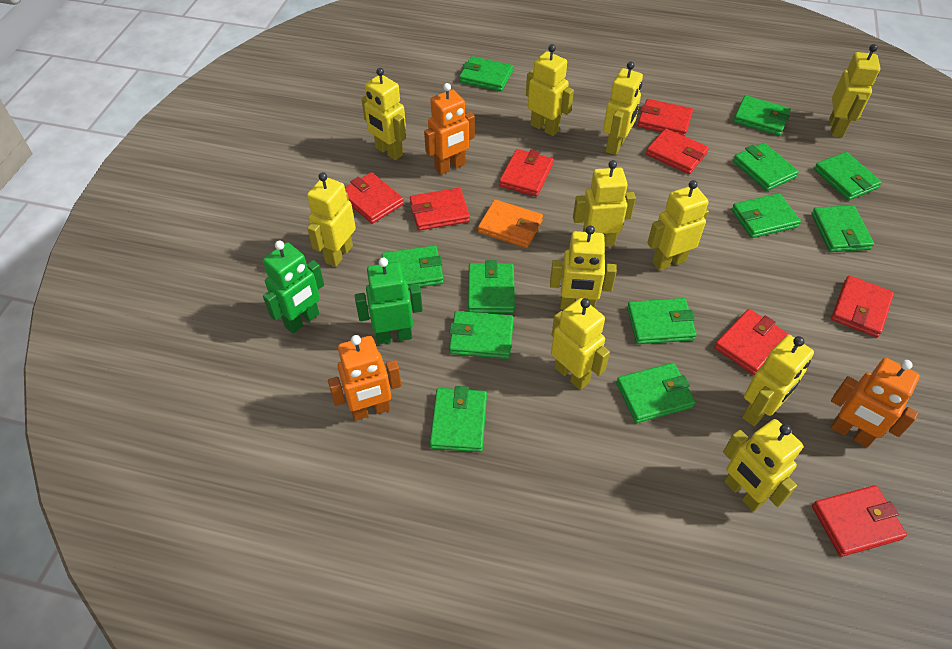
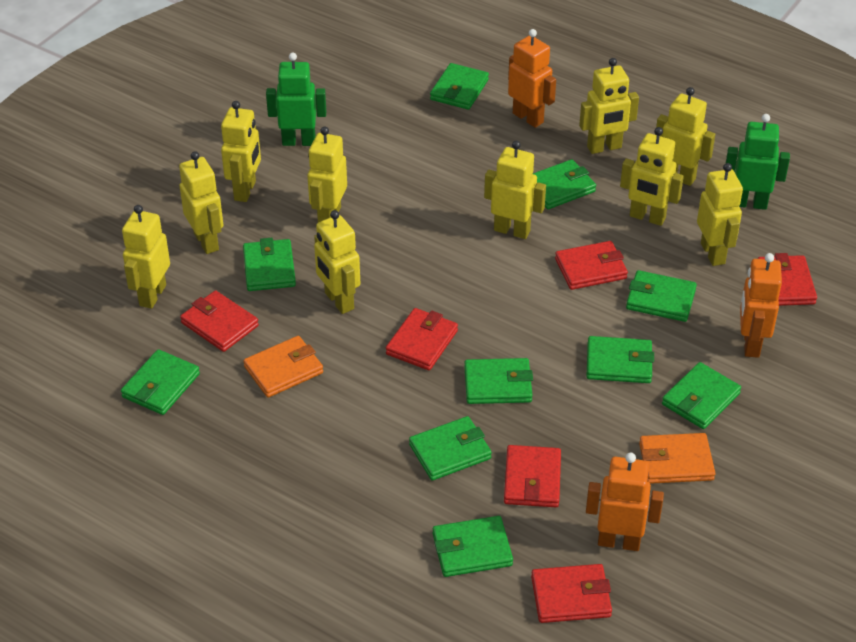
green wallet: [381,246,444,289] [430,386,487,452] [449,311,514,359] [459,56,513,92] [468,260,515,313] [616,363,696,423] [627,298,697,344] [731,193,801,238] [733,95,791,136] [733,143,799,191] [811,205,874,252] [814,152,882,200] = 12 -> [121,349,200,415] [243,238,296,291] [409,416,492,481] [430,63,489,110] [433,516,513,577] [464,358,533,404] [533,159,596,209] [586,336,654,383] [626,270,697,322] [662,362,741,429] = 10
orange wallet: [478,200,543,248] = 1 -> [243,336,323,398] [639,433,715,484] = 2
red wallet: [345,172,404,224] [410,188,470,231] [499,149,553,196] [638,99,693,136] [646,128,709,174] [714,309,789,375] [812,485,907,557] [831,275,894,337] = 8 -> [180,290,259,352] [386,308,458,370] [504,445,561,507] [531,564,612,623] [555,241,628,290] [758,253,817,306] = 6
yellow robot: [307,172,356,267] [361,68,406,160] [526,44,574,136] [550,225,617,310] [551,298,610,390] [573,160,636,247] [603,62,643,155] [647,180,709,271] [723,419,803,511] [742,335,814,426] [829,44,880,137] = 11 -> [122,205,170,309] [179,151,223,254] [221,101,261,202] [307,126,347,222] [314,210,360,314] [484,141,546,239] [579,58,639,154] [620,127,684,226] [655,87,715,186] [697,163,743,266] = 10

